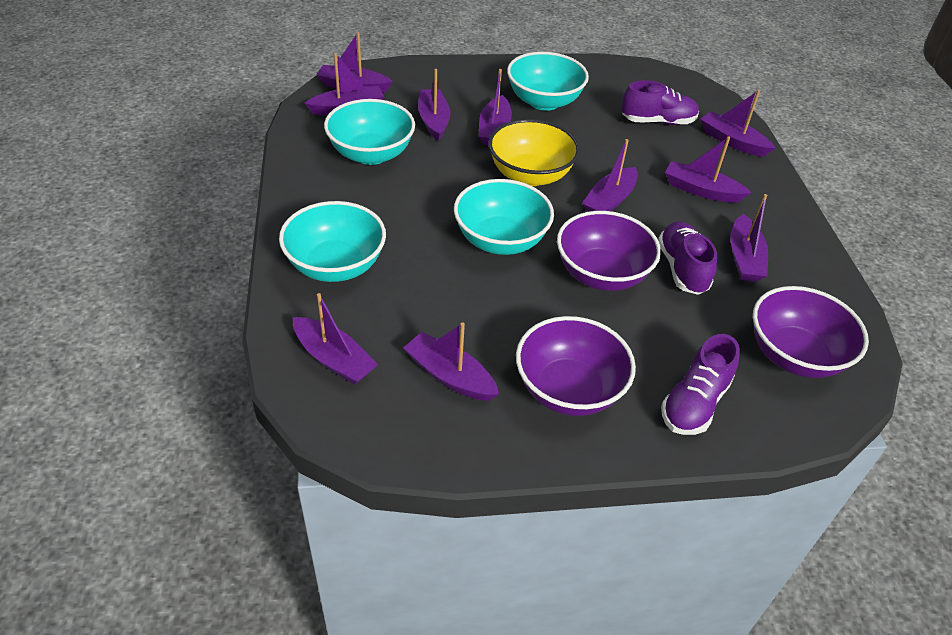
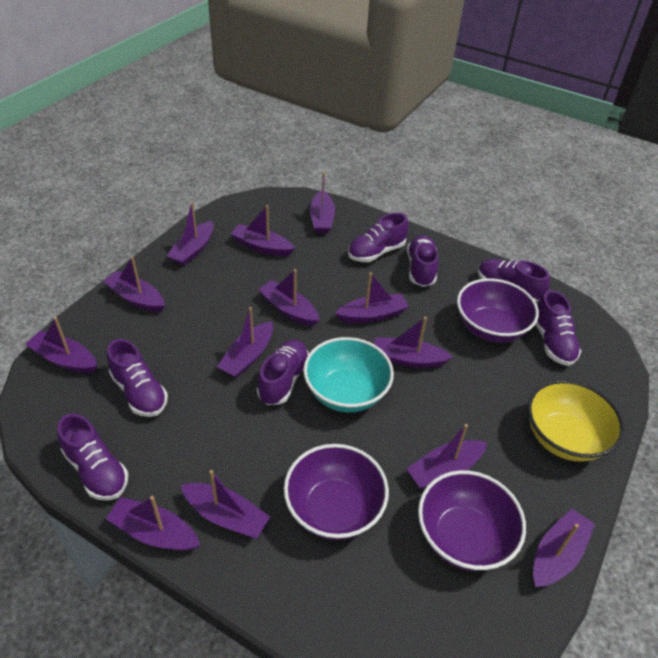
purple boat: [293,293,378,385] [305,53,384,115] [316,32,393,93] [404,323,499,401] [418,69,450,141] [479,69,512,145] [582,139,638,212] [665,136,752,202] [700,90,775,157] [730,194,768,282] = 10 -> [25,317,97,373] [103,257,165,312] [105,496,200,551] [167,202,214,266] [181,470,270,538] [217,307,273,378] [230,205,295,256] [258,269,320,326] [310,172,335,234] [335,272,409,323] [374,317,453,368] [406,424,487,489] [533,509,595,587] = 13
purple shoe: [621,80,699,125] [658,221,717,295] [661,334,740,435] = 3 -> [57,414,129,501] [107,339,168,417] [257,340,309,405] [348,213,409,262] [407,235,439,287] [478,259,550,302] [535,290,581,366] = 7
turquoise bowl: [279,201,386,282] [324,99,415,165] [454,179,554,255] [507,52,589,111] = 4 -> [303,337,394,412] = 1

